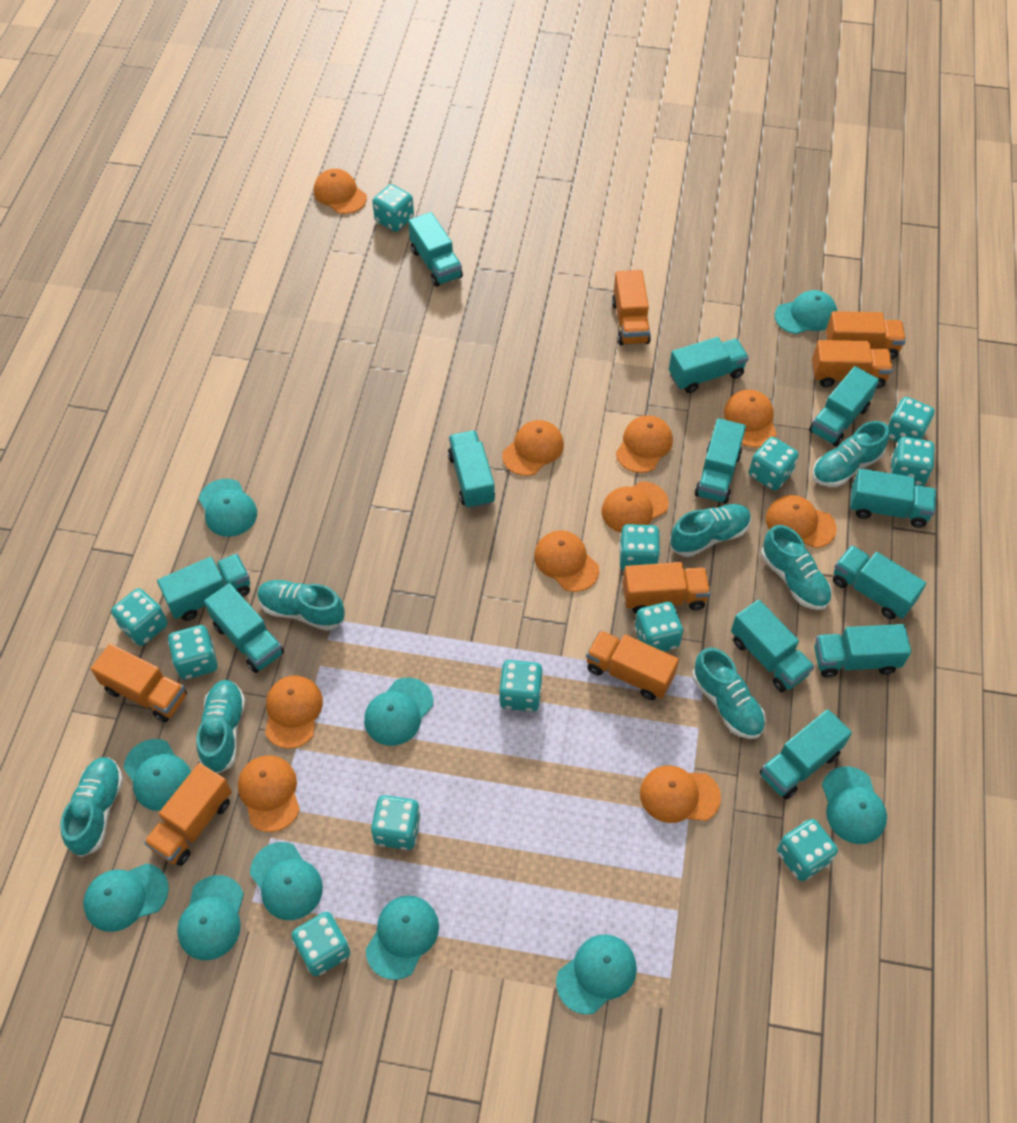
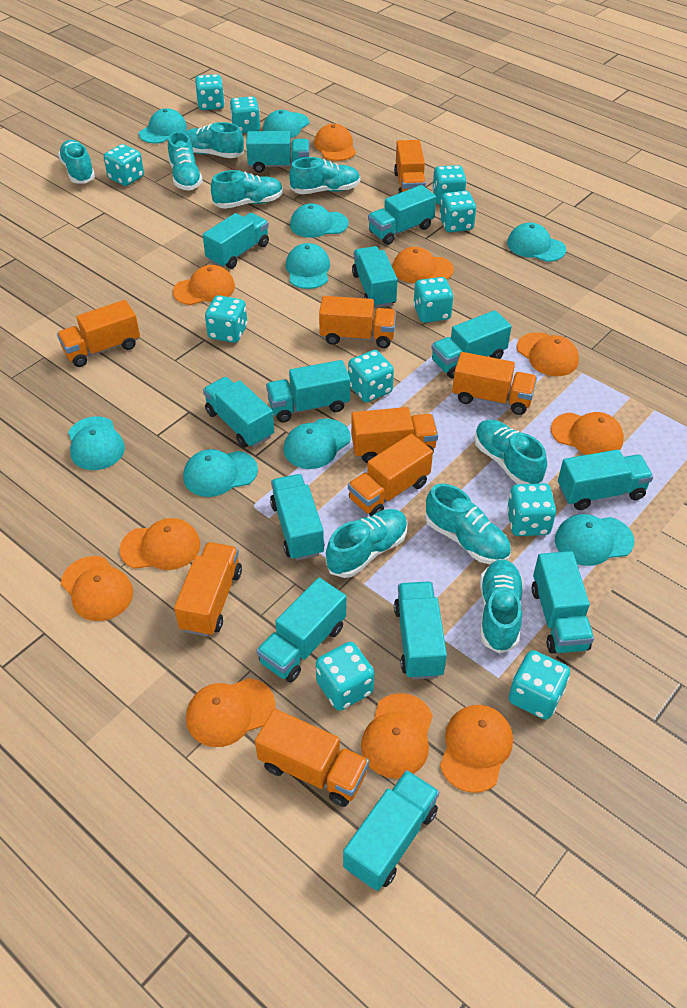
orange truck: [91,644,187,722] [144,763,232,866] [586,630,679,700] [612,270,651,345] [623,562,711,614] [812,340,893,388] [826,311,906,359] = 7 -> [57,300,140,367] [174,542,242,637] [255,709,369,807] [319,296,396,348] [348,434,433,516] [351,407,438,463] [394,140,426,194] [452,352,537,415] = 8
turquoise cap: [83,863,169,932] [124,739,191,811] [177,875,244,960] [199,479,257,537] [250,842,323,920] [364,677,433,746] [366,896,439,980] [556,935,637,1015] [775,290,837,334] [822,766,887,844] = 10 -> [68,416,125,470] [139,108,187,144] [183,449,258,497] [263,110,309,138] [284,418,351,469] [286,243,330,289] [290,203,348,238] [507,222,566,262] [555,514,634,566] = 9
turquoise dice: [111,588,168,646] [168,625,218,680] [292,912,350,976] [371,795,421,850] [372,184,414,232] [499,660,543,712] [619,524,660,571] [635,602,683,652] [749,437,799,490] [777,819,838,881] [888,397,935,442] [890,437,935,486] = 12 -> [104,144,144,186] [195,74,225,110] [205,295,247,343] [230,96,260,133] [316,642,375,711] [348,350,394,402] [413,277,454,323] [432,165,467,205] [439,191,476,232] [507,483,556,536] [509,650,570,720] = 11
turquoise shoe: [60,757,123,857] [196,680,245,774] [257,580,345,631] [670,504,751,557] [692,647,766,739] [761,525,832,610] [812,421,889,487] = 7 -> [58,140,95,184] [168,131,203,191] [184,122,244,158] [211,170,283,209] [289,157,360,194] [326,509,408,578] [425,484,511,564] [474,419,547,484] [480,559,523,654] = 9
turquoise truck: [157,554,250,621] [204,583,284,673] [408,212,463,287] [448,430,495,509] [669,337,749,393] [695,418,746,504] [731,600,814,692] [759,709,852,799] [809,366,879,447] [814,624,911,678] [833,545,926,619] [850,469,936,528] = 12 -> [203,213,269,269] [203,377,274,448] [246,131,309,173] [256,578,346,682] [266,360,350,423] [270,474,324,561] [343,770,439,891] [352,246,398,308] [368,185,436,245] [394,582,447,679] [431,310,512,378] [532,551,594,654] [558,449,653,510] = 13

